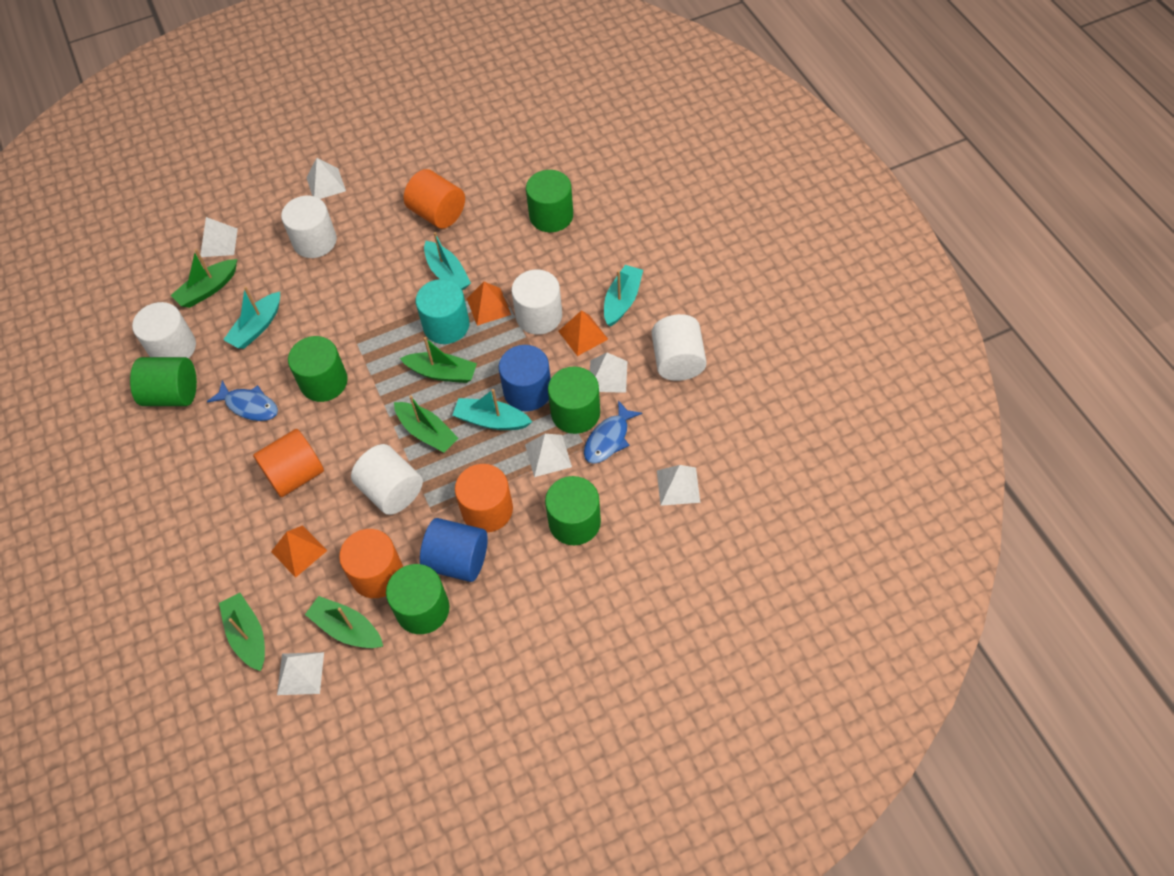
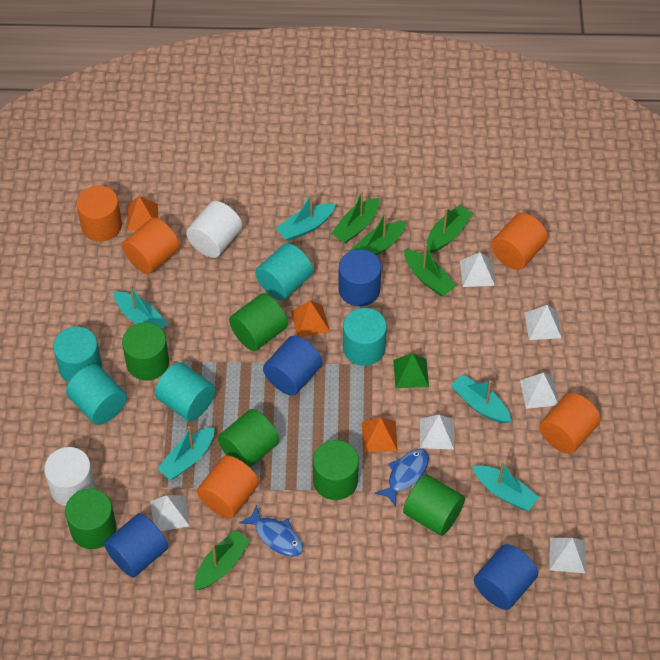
blue cylinder: [420,518,488,582] [499,345,551,411] = 2 -> [104,513,168,578] [263,336,322,396] [338,249,381,306] [474,544,538,610] = 4
green pyramid: none = 0 -> [393,353,429,388] = 1
orange cylinder: [253,429,324,497] [339,529,403,598] [404,169,465,229] [455,464,513,533] = 4 -> [76,186,122,242] [122,218,180,274] [197,455,259,518] [491,213,548,270] [540,393,601,454] = 5
turquoise boat: [223,286,280,349] [424,232,471,290] [453,389,532,430] [604,265,643,327] = 4 -> [114,285,168,329] [157,426,215,480] [276,193,336,241] [451,374,511,423] [472,461,539,511] = 5
turquoise cylinder: [416,279,470,344] = 1 -> [53,327,102,383] [66,364,127,425] [155,362,215,421] [255,243,313,301] [343,308,387,366] = 5
white cylinder: [132,302,196,358] [281,196,337,258] [351,444,423,515] [511,270,562,334] [652,314,707,381] = 5 -> [44,447,95,506] [186,201,242,258] = 2

